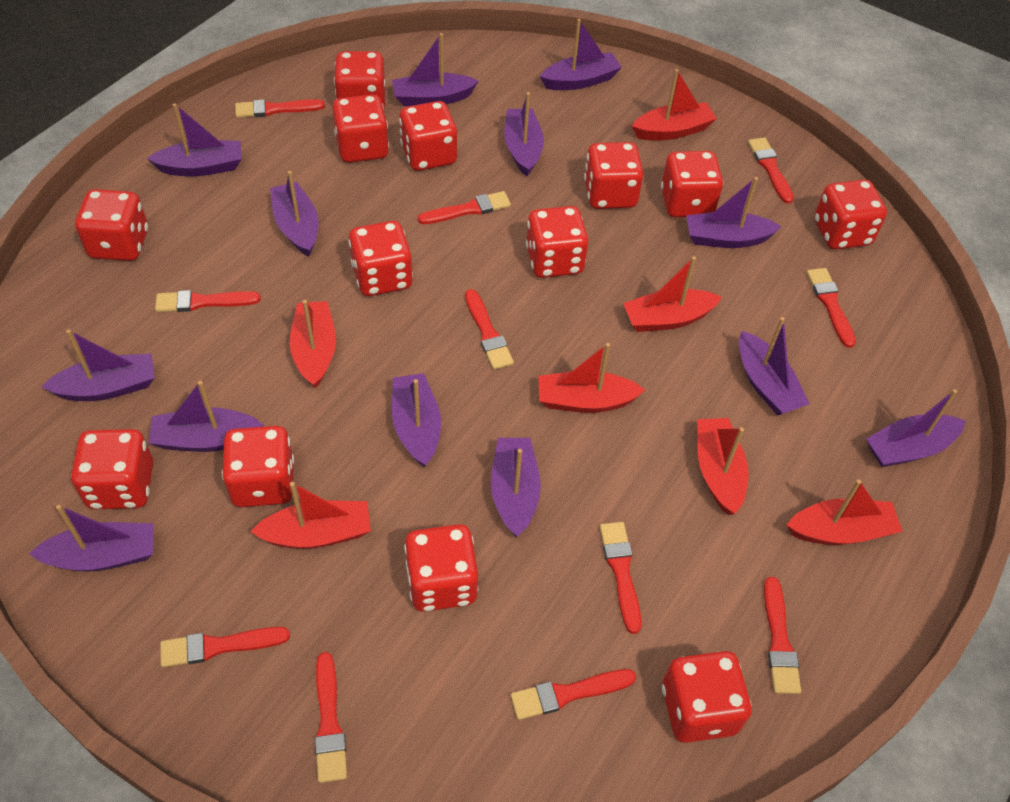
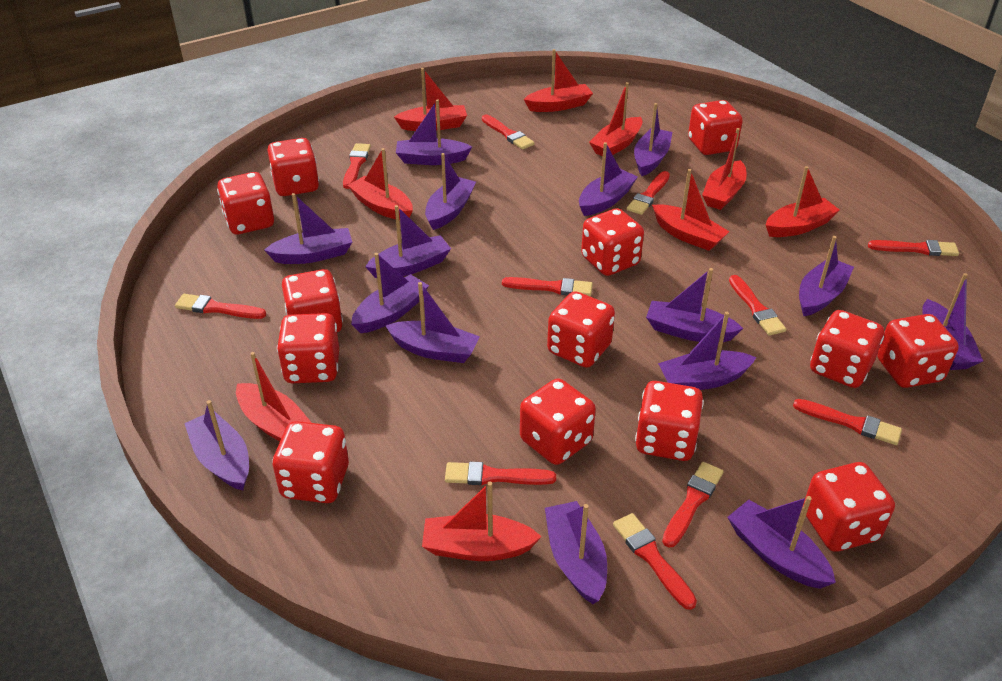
purple boat: [29,505,154,572] [41,330,155,401] [147,103,242,177] [149,381,264,452] [270,171,318,257] [392,33,478,106] [392,373,441,467] [491,438,541,537] [504,92,544,176] [540,19,622,90] [686,177,781,248] [739,317,809,416] [866,389,966,467] = 13 -> [184,400,249,491] [264,193,352,264] [351,253,429,333] [365,205,451,278] [385,282,480,363] [396,99,472,165] [425,153,476,230] [545,501,607,604] [579,142,638,216] [634,103,672,176] [646,268,743,343] [658,312,757,390] [727,496,836,589] [799,236,854,317] [923,273,983,370] = 15
red boat: [250,482,371,549] [290,300,336,389] [538,343,645,413] [623,256,722,332] [632,69,717,140] [697,418,749,515] [787,479,903,545] = 7 -> [236,352,312,441] [348,148,413,220] [394,68,467,131] [422,481,542,561] [524,49,593,112] [589,82,643,156] [652,169,730,251] [702,128,747,210] [766,166,840,237] = 9

